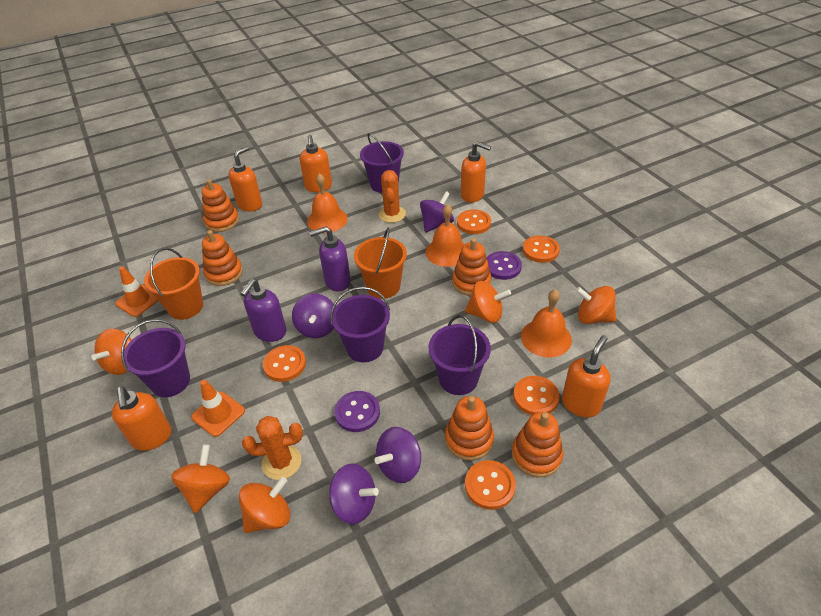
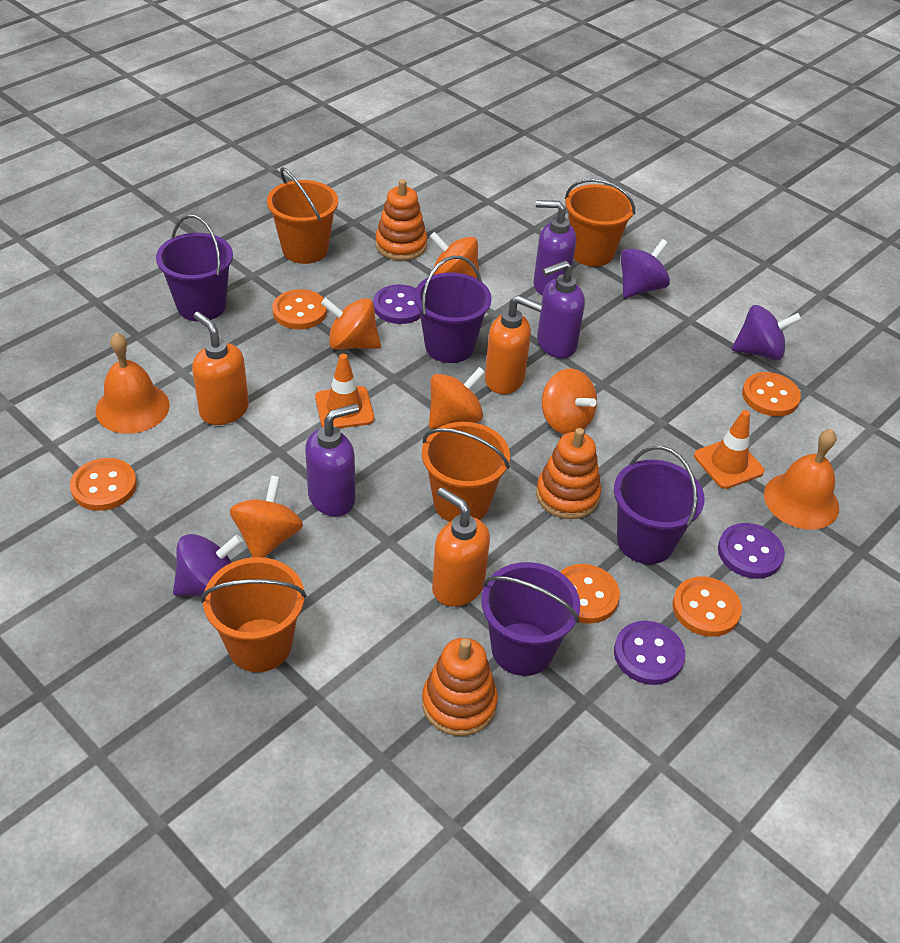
orange bell: [307,173,348,233] [426,204,464,267] [521,289,572,358] = 3 -> [96,332,170,434] [764,429,839,530] = 2
orange bucket: [144,248,203,320] [354,228,407,299] = 2 -> [201,557,306,672] [267,167,338,264] [422,422,510,522] [565,179,635,267] = 4
orange cactus: [242,416,303,480] [378,170,406,223] = 2 -> none = 0
orange soap dispenser: [111,387,171,451] [228,146,262,212] [300,135,332,192] [461,141,491,202] [562,335,611,418] = 5 -> [192,312,249,425] [432,487,490,607] [485,295,543,394] = 3
orange stacking toy: [202,179,239,232] [202,230,243,286] [445,396,494,461] [452,238,491,296] [512,412,563,478] = 5 -> [375,179,427,261] [422,638,498,736] [536,428,601,519] = 3
purple button: [334,391,380,432] [487,251,522,280] = 2 -> [373,284,421,324] [614,621,685,685] [718,523,785,579] = 3
purple soap dispenser: [241,279,287,342] [309,226,351,291] = 2 -> [305,404,359,516] [533,200,576,296] [537,260,585,358] = 3
purple spinning top: [292,293,334,338] [329,464,379,524] [375,427,421,483] [420,191,454,233] = 4 -> [173,534,243,596] [620,239,670,298] [732,305,802,360] = 3

